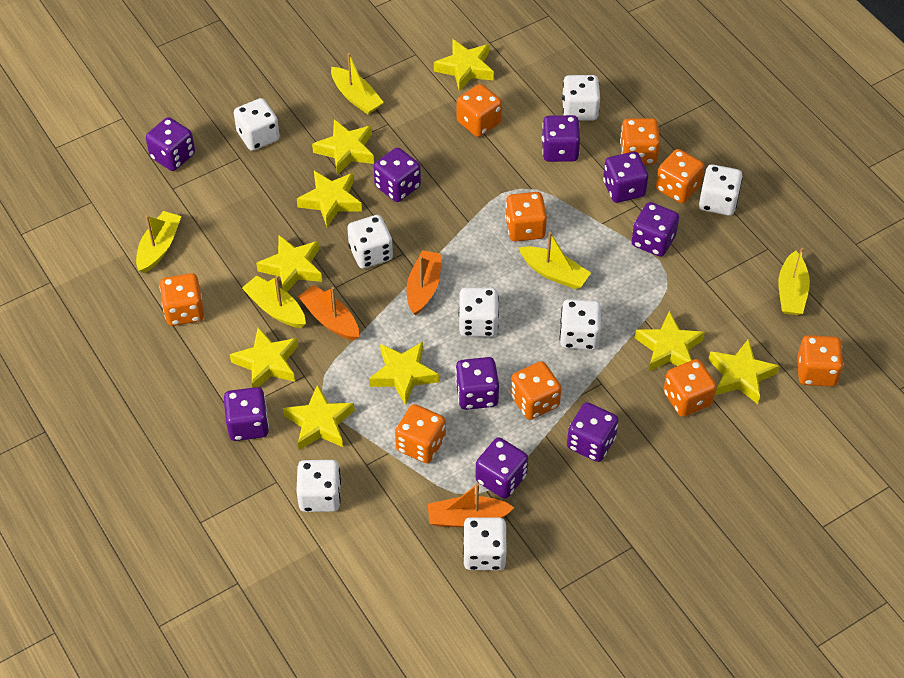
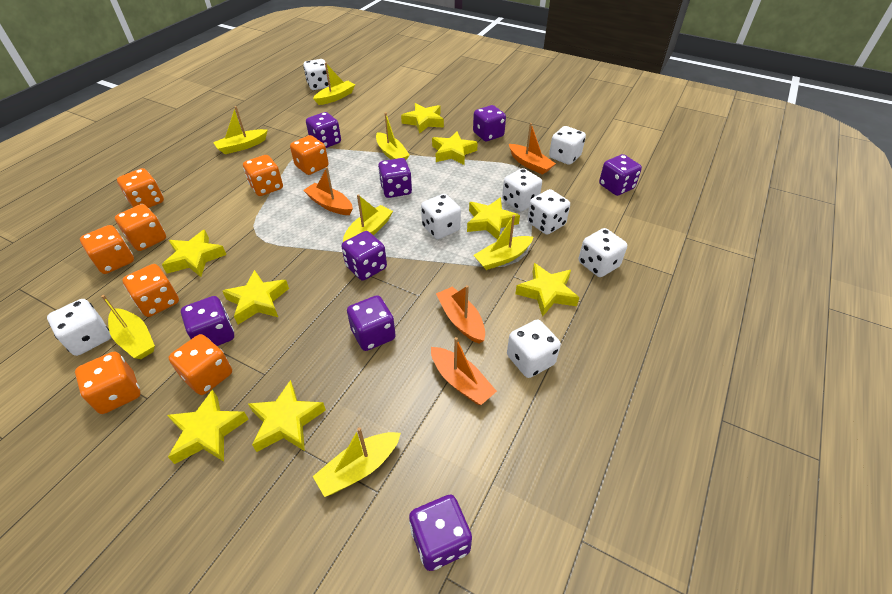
orange boat: [298,285,359,340] [407,250,442,316] [428,483,515,527] = 3 -> [303,167,353,215] [431,337,497,405] [436,285,485,344] [509,123,556,175] = 4
orange dice: [159,273,204,326] [395,404,446,463] [457,84,502,137] [505,192,547,242] [510,361,561,420] [620,118,660,164] [656,149,705,203] [664,359,717,417] [797,335,843,387] = 9 -> [75,352,141,414] [80,225,134,274] [115,204,166,251] [117,168,164,208] [122,264,179,317] [168,334,232,395] [243,155,283,196] [290,135,329,175] = 8
purple dice: [146,117,195,171] [224,387,269,441] [374,147,421,202] [455,357,499,410] [475,437,528,499] [542,115,580,162] [567,402,619,462] [603,152,648,203] [632,202,679,257] = 9 -> [181,296,234,346] [306,112,341,148] [341,231,387,281] [347,295,396,351] [378,158,412,198] [409,494,472,571] [473,105,506,141] [599,154,642,196] = 8
yellow boat: [136,211,181,273] [242,276,306,328] [331,53,384,114] [518,232,591,289] [779,247,810,315] = 5 -> [101,295,155,359] [213,106,268,154] [313,63,355,105] [313,427,401,497] [343,194,393,242] [376,112,410,160] [473,215,533,270] = 7
yellow star: [230,327,298,388] [256,235,322,292] [283,384,355,450] [297,171,362,227] [312,119,374,175] [369,342,439,405] [434,39,494,92] [635,311,705,372] [708,339,779,404] = 9 -> [162,230,227,277] [167,389,249,464] [222,270,289,325] [248,380,326,452] [401,103,444,134] [432,132,478,165] [467,197,520,240] [515,263,579,317] = 8

